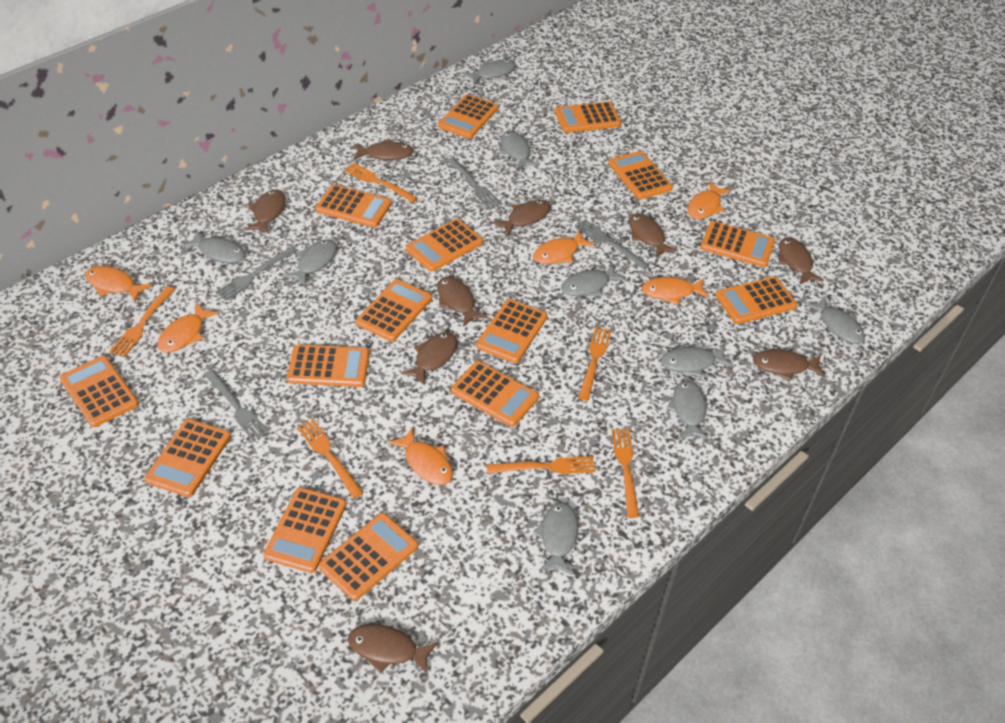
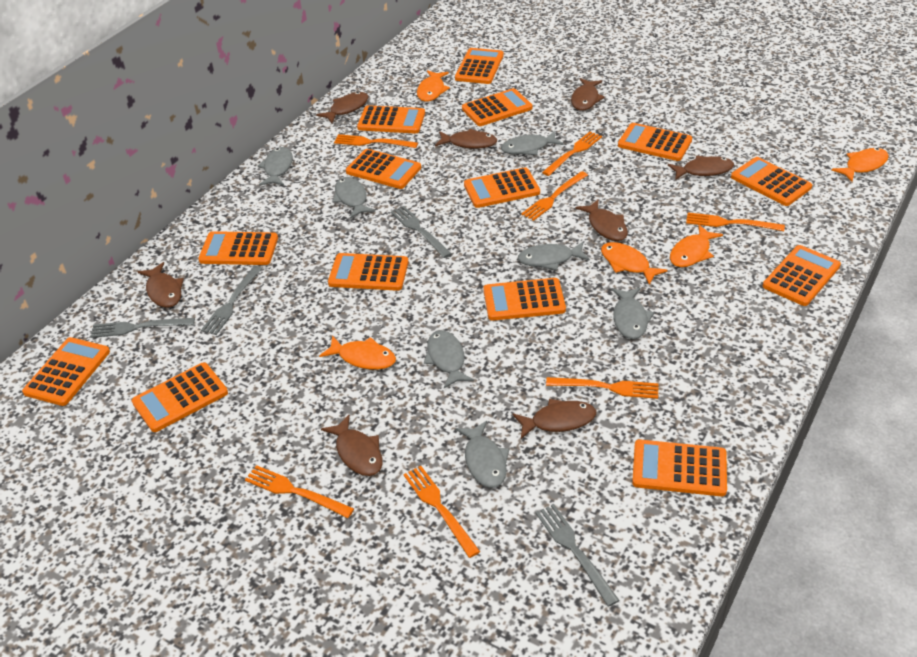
brown fish: [245,190,286,234] [348,624,438,675] [353,139,414,160] [401,332,458,386] [437,277,487,327] [493,200,550,236] [629,213,678,258] [753,349,825,381] [779,238,824,284] = 9 -> [138,262,184,308] [316,92,368,123] [321,415,383,476] [435,129,497,149] [513,399,596,439] [571,78,605,111] [576,199,628,241] [668,155,734,180] = 8
grey fish: [181,231,246,263] [284,239,337,286] [463,60,516,85] [499,131,539,170] [533,502,578,575] [561,264,626,296] [661,345,733,377] [666,380,709,440] [805,296,865,344] = 9 -> [258,147,293,186] [333,177,375,219] [424,330,474,388] [455,421,509,488] [501,131,564,155] [518,242,590,270] [611,288,654,339] = 7
orange calculator: [59,356,139,427] [145,419,231,497] [263,487,346,573] [287,344,369,387] [315,184,392,228] [319,513,418,601] [356,279,432,342] [406,219,483,272] [438,94,498,139] [451,361,539,427] [476,299,547,363] [555,102,621,133] [609,151,673,200] [700,221,775,267] [716,276,797,324] = 15 -> [22,337,110,406] [131,362,228,432] [198,231,278,265] [328,253,409,291] [346,149,421,189] [357,105,425,133] [455,48,504,84] [462,88,533,126] [464,167,540,208] [484,278,566,321] [618,123,692,161] [632,439,727,496] [731,157,812,206] [763,245,841,306] = 14
orange fish: [85,266,152,302] [157,302,219,353] [388,427,453,485] [533,230,594,264] [642,277,710,305] [688,181,731,219] = 6 -> [319,336,396,370] [417,70,450,102] [601,242,668,285] [670,225,723,267] [832,148,889,182] = 5
orange fork: [109,286,175,357] [297,419,363,498] [344,163,417,203] [487,456,596,474] [578,327,612,401] [612,429,639,518] = 6 -> [245,465,354,518] [334,134,418,148] [403,466,480,558] [521,171,588,221] [542,131,602,176] [546,377,659,399] [686,212,785,231] = 7

